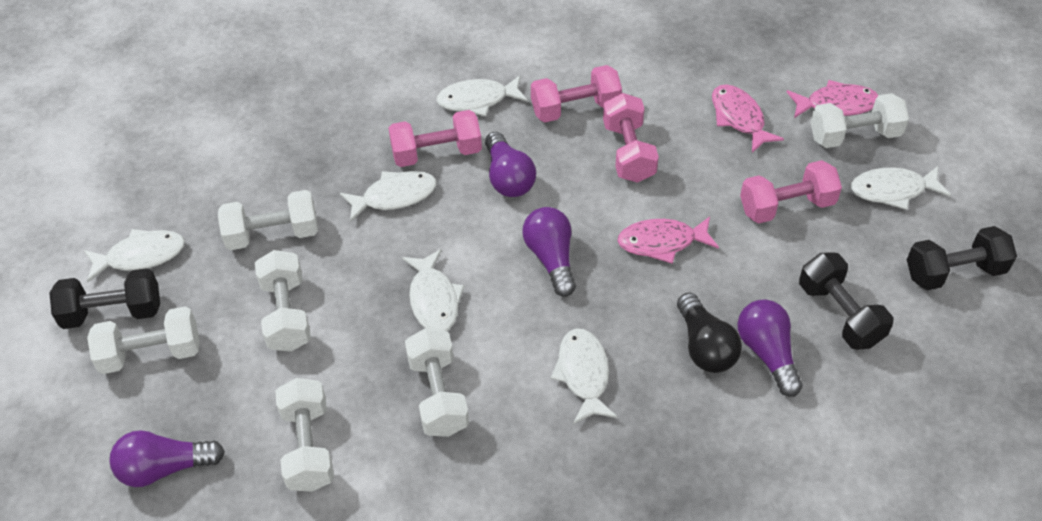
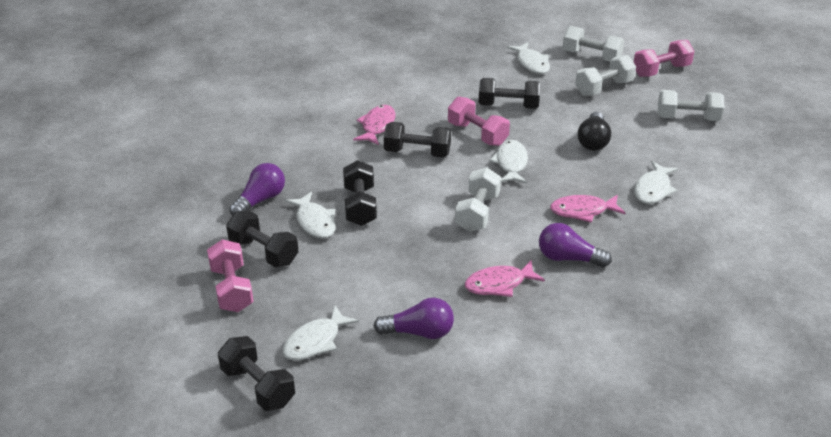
black dumbbell: [49,268,160,329] [799,252,893,350] [907,226,1017,290] = 3 -> [218,336,295,411] [226,211,299,267] [343,160,377,226] [384,122,451,158] [478,78,541,109] = 5
pink dumbbell: [388,110,482,167] [531,65,622,122] [603,93,659,183] [740,160,842,223] = 4 -> [207,239,254,312] [448,97,510,146] [634,40,694,77] = 3
purple light bulb: [109,430,225,487] [485,132,536,197] [522,207,576,297] [737,299,803,397] = 4 -> [229,163,285,216] [373,298,454,339] [539,223,612,267] = 3
white dumbbell: [87,306,200,374] [218,190,318,250] [255,250,311,352] [275,378,334,492] [405,328,469,437] [810,93,909,148] = 6 -> [455,167,501,232] [563,26,624,61] [575,55,636,96] [658,90,724,121] = 4
white fish: [84,229,185,282] [340,171,437,222] [402,249,465,331] [436,75,528,116] [551,328,617,424] [851,166,951,210] = 6 -> [283,306,359,360] [285,192,336,238] [489,140,528,184] [507,42,550,74] [634,161,679,204] = 5

